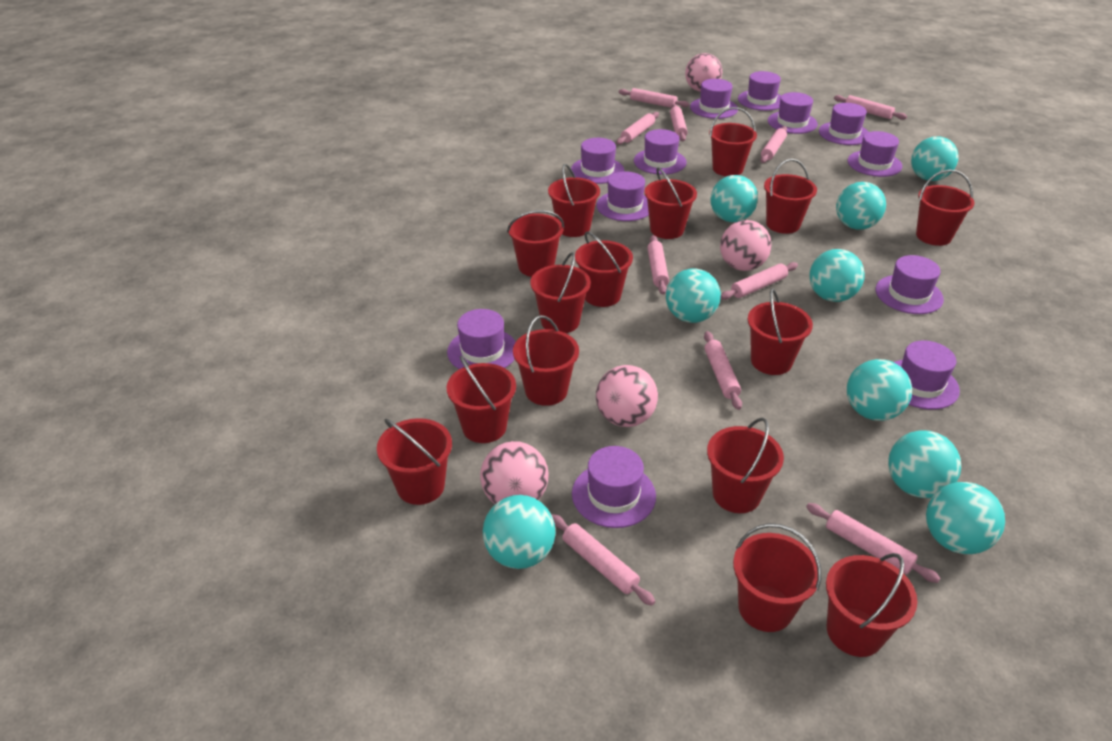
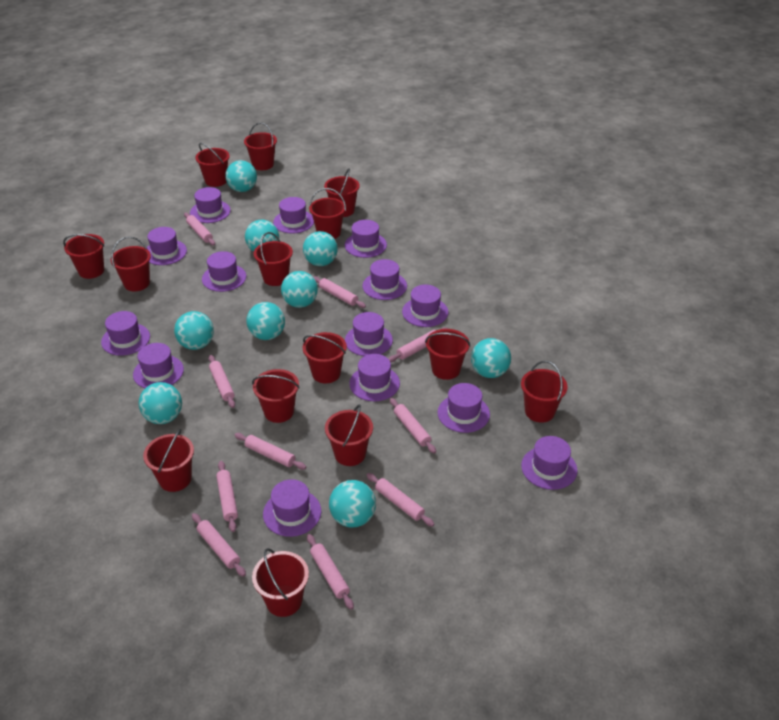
pink ball: [480,441,549,504] [596,365,658,427] [685,53,722,92] [720,220,772,271] = 4 -> none = 0
purple hat: [447,309,515,369] [571,138,624,184] [572,446,656,528] [597,171,649,221] [634,129,687,175] [690,79,738,119] [738,71,781,111] [768,92,818,134] [819,103,869,145] [848,131,902,177] [875,255,944,314] [894,340,960,410] = 12 -> [101,311,150,356] [133,343,184,388] [147,227,187,265] [190,187,231,223] [202,251,246,292] [263,479,321,537] [273,197,314,234] [345,220,387,258] [345,312,393,356] [349,354,400,401] [362,259,407,300] [402,284,448,327] [438,383,490,433] [521,436,578,490] = 14
red bucket: [377,418,452,505] [447,356,516,443] [507,210,564,277] [513,315,579,406] [531,252,591,333] [548,164,600,237] [575,231,633,307] [644,167,697,239] [707,418,784,513] [709,107,757,176] [733,523,822,632] [748,288,813,375] [764,159,817,234] [826,553,917,657] [916,170,975,246] = 15 -> [63,234,104,279] [111,237,151,291] [143,429,194,492] [195,143,230,187] [244,122,277,170] [252,369,300,423] [252,548,309,617] [254,232,293,286] [303,332,347,383] [309,188,346,239] [324,168,360,217] [325,404,373,466] [425,329,470,380] [521,361,568,423] = 14

